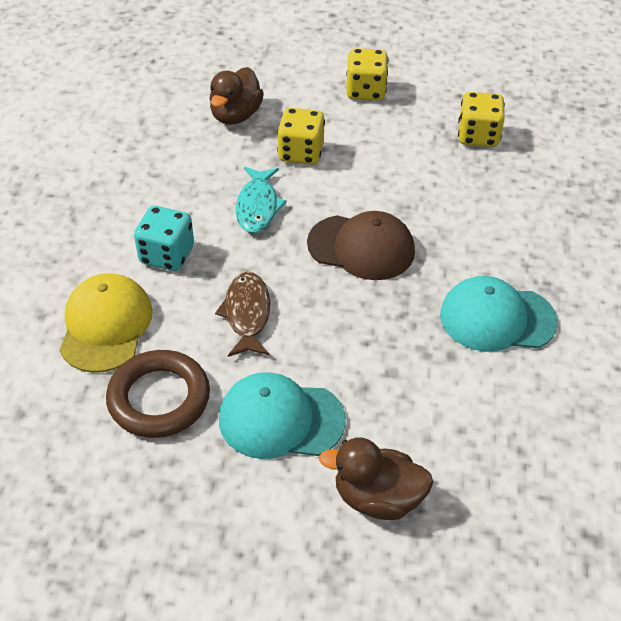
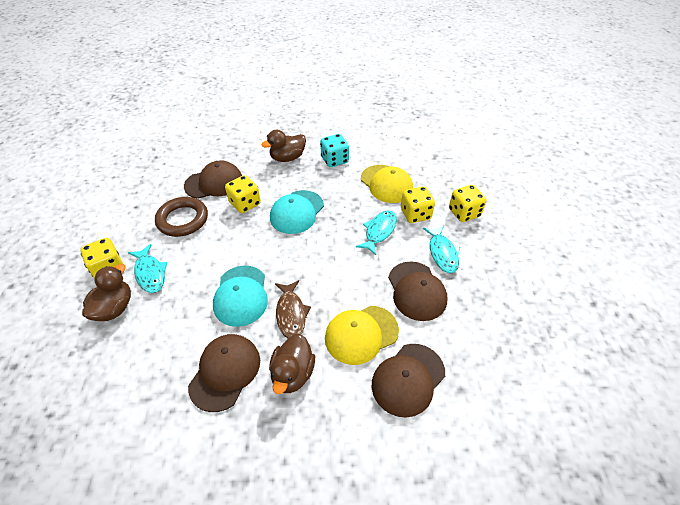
brown cap: [307,211,415,280] = 1 -> [184,160,242,199] [188,334,260,412] [372,344,445,418] [388,261,447,321] = 4
brown duck: [209,67,264,125] [319,438,434,520] = 2 -> [82,264,131,321] [261,130,306,162] [269,334,315,394] = 3
turquoise fish: [236,167,287,234] = 1 -> [128,244,167,293] [356,211,397,255] [423,225,460,273] = 3
yellow cap: [60,273,153,373] = 1 -> [325,306,399,365] [361,165,413,203] = 2
yellow dice: [277,108,325,165] [346,48,388,100] [458,92,505,147] = 3 -> [80,238,123,279] [225,175,261,213] [401,186,435,223] [449,185,486,222] = 4

